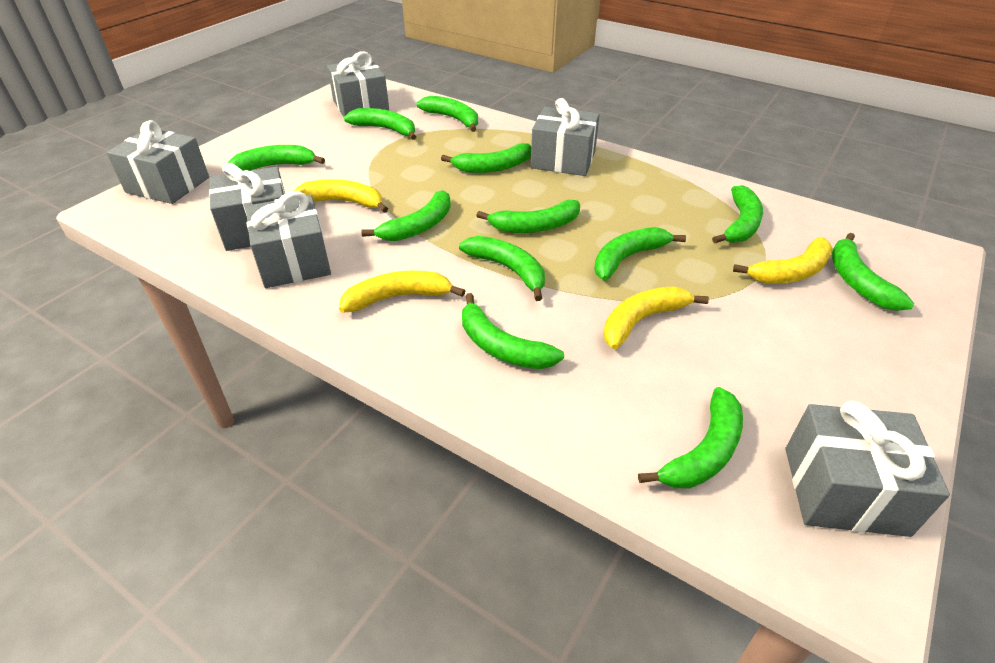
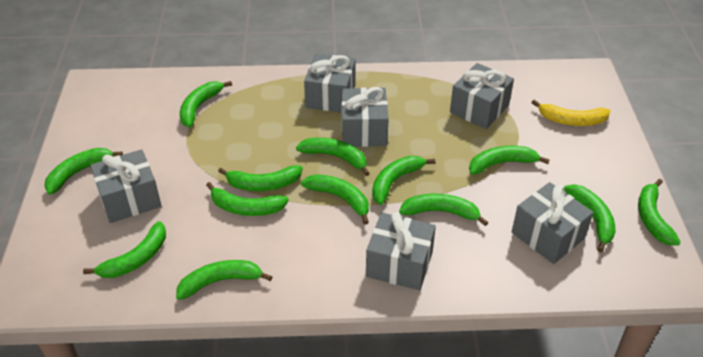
green banana: [228,145,325,171] [344,108,416,140] [361,190,451,241] [417,96,478,132] [441,143,531,173] [459,236,545,301] [462,293,564,369] [476,200,580,233] [594,227,686,280] [638,387,743,489] [712,185,763,243] [832,233,914,311] = 12 -> [44,148,123,195] [83,221,166,278] [176,260,273,300] [180,81,232,127] [206,182,289,216] [218,165,303,191] [296,138,370,176] [301,174,369,225] [372,156,435,205] [399,194,488,226] [469,146,550,175] [564,184,615,252] [638,179,681,246] = 13
yellow banana: [294,179,388,213] [339,271,465,313] [604,287,709,349] [733,237,833,284] = 4 -> [532,100,610,126] = 1

